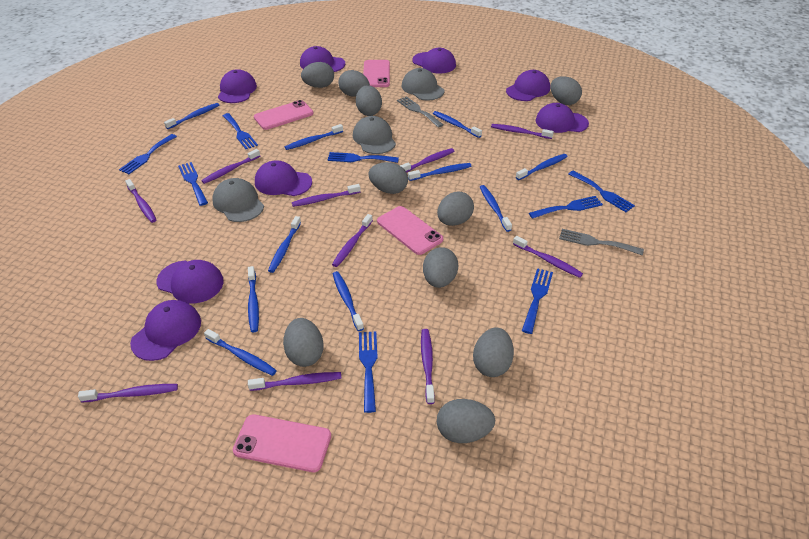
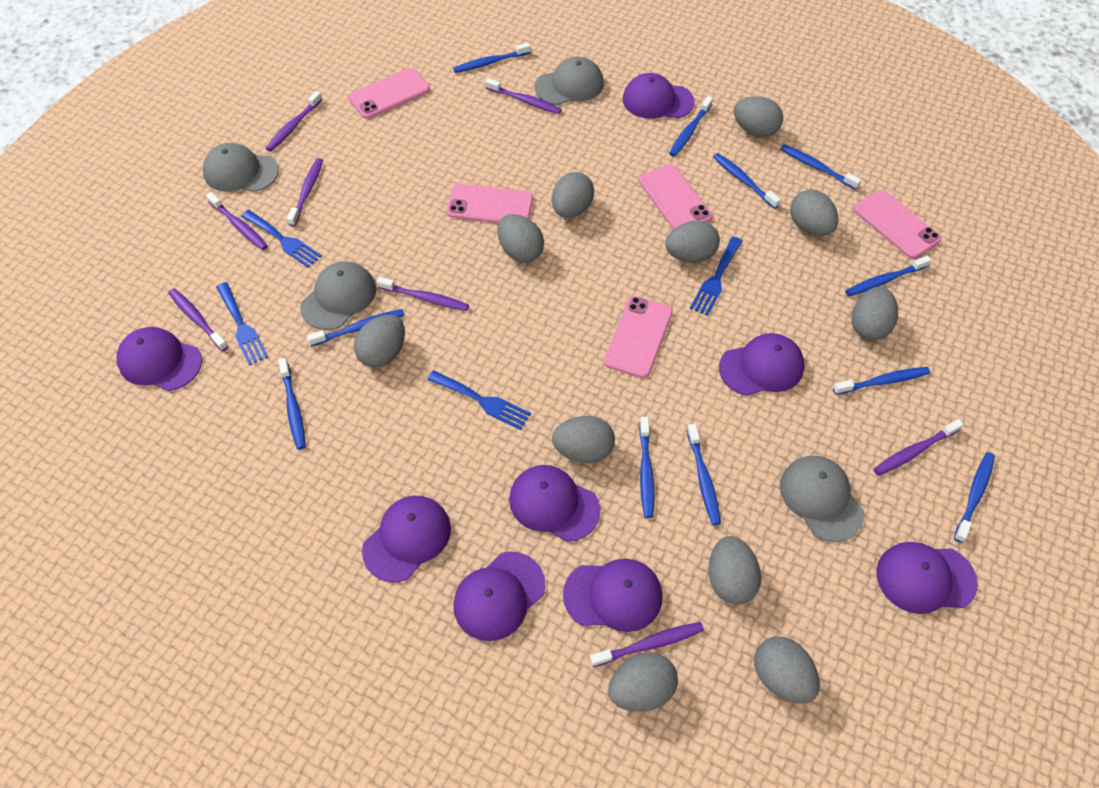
blue fork: [119,134,177,174] [178,162,208,206] [223,113,258,149] [327,152,399,163] [359,331,378,413] [522,268,553,334] [529,196,603,219] [569,171,635,212] = 8 -> [216,282,268,365] [241,210,322,268] [427,371,531,430] [690,237,743,316] = 4
blue toothbrush: [164,103,219,129] [204,329,277,376] [248,266,259,333] [268,216,301,273] [285,124,343,150] [333,271,364,331] [408,163,471,181] [433,111,482,138] [480,185,512,232] [516,154,567,180] = 10 -> [278,358,306,450] [307,309,404,347] [453,43,531,73] [639,417,654,518] [669,96,713,157] [687,424,721,525] [713,153,781,209] [780,145,861,190] [833,367,930,395] [845,256,931,296] [954,452,995,543] = 11
grey cap: [212,178,264,222] [353,116,396,154] [402,68,444,101] = 3 -> [203,143,279,192] [300,261,376,330] [535,57,604,105] [780,456,864,542] = 4
grey egg: [283,318,324,367] [301,62,334,88] [338,70,370,97] [356,85,382,116] [368,162,408,194] [423,247,458,288] [437,192,474,226] [437,399,495,443] [473,327,514,377] [550,76,582,105] = 10 -> [354,315,405,368] [497,214,544,262] [552,172,594,218] [552,416,615,463] [608,652,678,712] [665,220,720,263] [709,536,761,605] [734,96,783,137] [754,636,820,704] [790,190,838,236] [852,287,898,341] = 11
grey fork: [397,96,444,128] [559,229,644,255] = 2 -> none = 0
pink phone: [233,414,331,472] [254,100,313,130] [363,60,390,87] [377,206,443,255] = 4 -> [348,68,430,119] [446,184,533,223] [604,296,673,378] [639,164,712,230] [853,190,941,259] = 5
purple toothbrush: [78,384,178,402] [125,179,156,223] [201,149,260,184] [248,372,342,391] [292,184,361,207] [332,214,373,267] [400,148,454,173] [421,329,435,404] [491,124,554,139] [513,236,583,278] = 10 -> [168,288,228,351] [206,192,268,250] [266,91,323,152] [287,158,323,227] [376,277,469,311] [485,78,562,114] [590,622,704,667] [874,419,963,476] = 8

